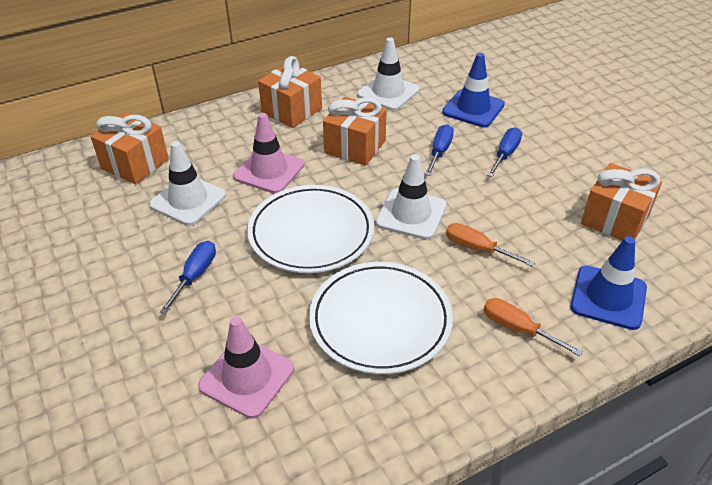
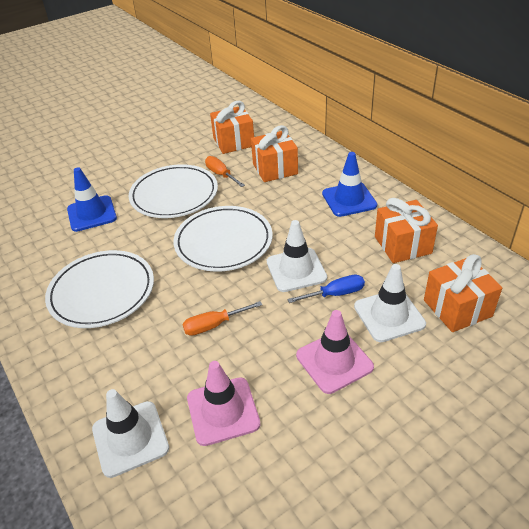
blue screwdriver: [160,241,216,314] [425,124,454,176] [487,127,522,177] = 3 -> [287,275,365,303] = 1
white plate: [247,185,374,273] [309,262,453,374] = 2 -> [45,250,154,328] [129,164,218,218] [174,206,273,272] = 3

